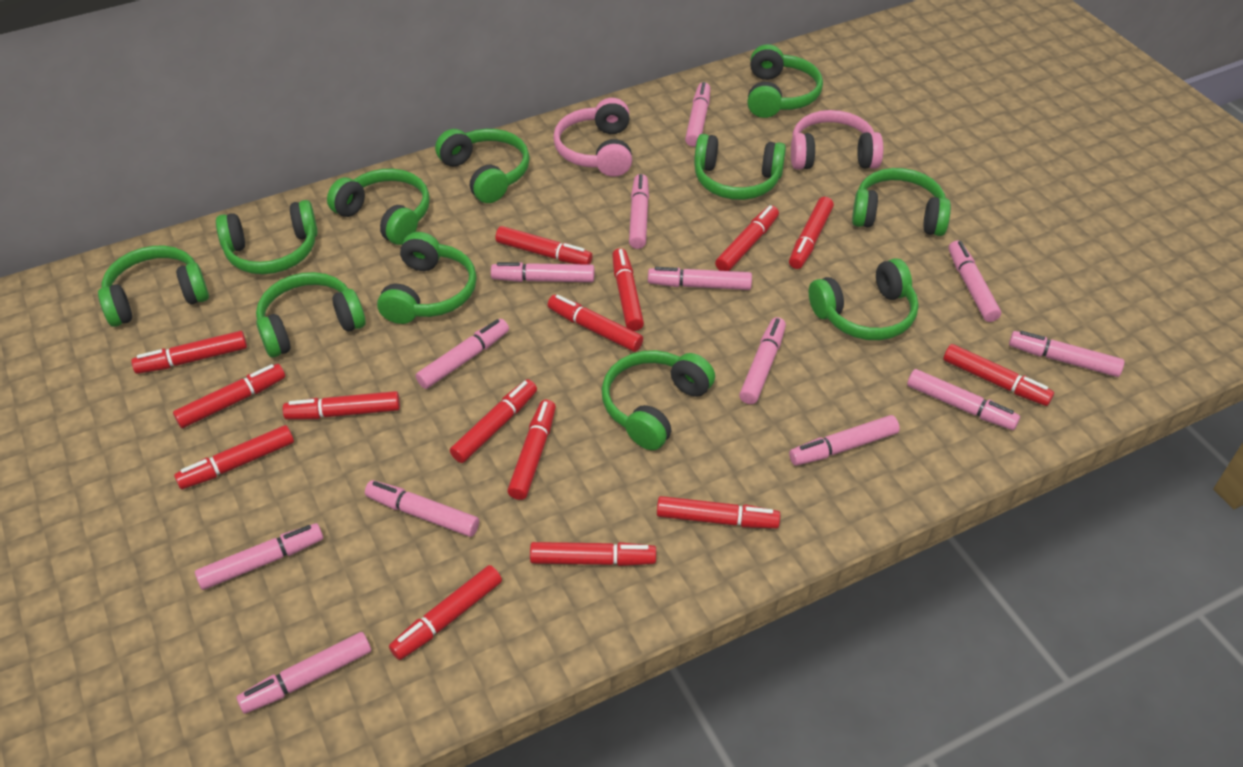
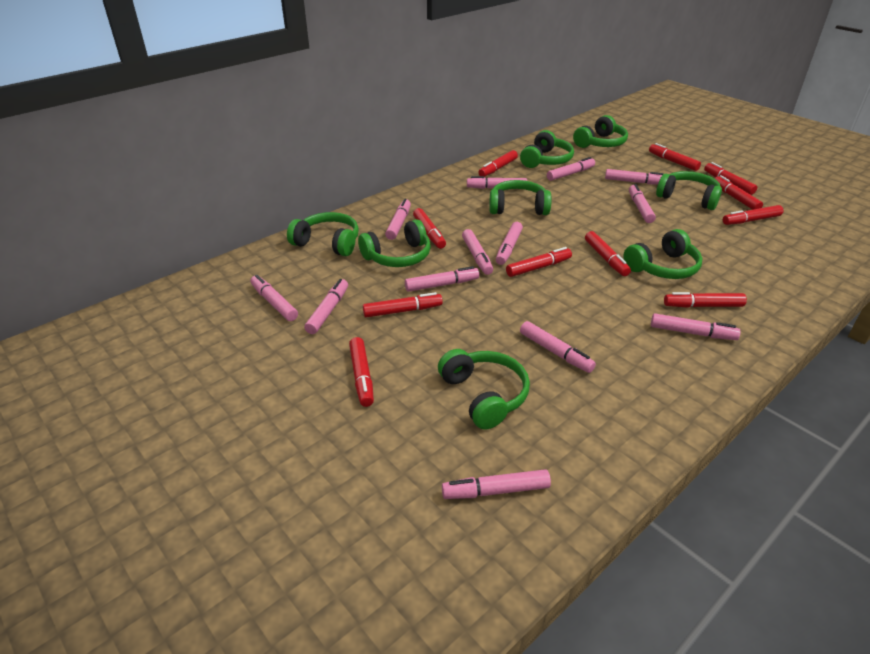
green headphones: [98,246,209,327] [216,200,318,274] [256,272,366,357] [327,169,430,245] [377,232,477,324] [435,129,530,203] [602,350,715,450] [694,134,786,200] [747,44,823,118] [809,258,919,340] [852,168,951,236] = 11 -> [287,212,359,256] [358,219,431,267] [438,349,530,430] [489,180,552,215] [520,130,574,168] [573,115,628,148] [623,229,703,279] [656,171,722,210] = 8
pink headphones: [553,98,632,177] [791,110,883,170] = 2 -> none = 0
red marker: [131,331,247,374] [173,364,285,428] [174,425,294,489] [283,391,400,420] [389,565,502,660] [450,379,537,463] [496,226,593,265] [507,400,556,500] [530,542,656,566] [548,295,643,352] [612,248,644,331] [657,496,780,528] [715,205,779,271] [789,197,834,269] [943,344,1054,406] = 15 -> [349,337,374,407] [363,292,443,317] [413,208,446,249] [478,150,518,177] [506,247,572,277] [585,231,631,276] [649,143,701,171] [664,292,747,308] [704,162,757,195] [714,175,763,210] [723,205,783,225] = 11

